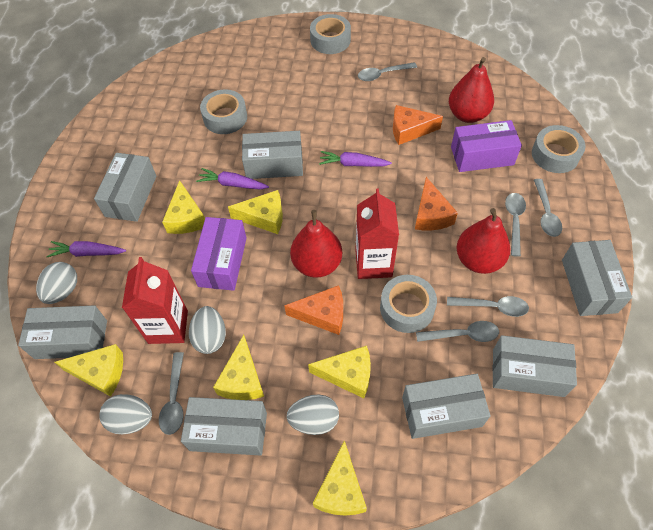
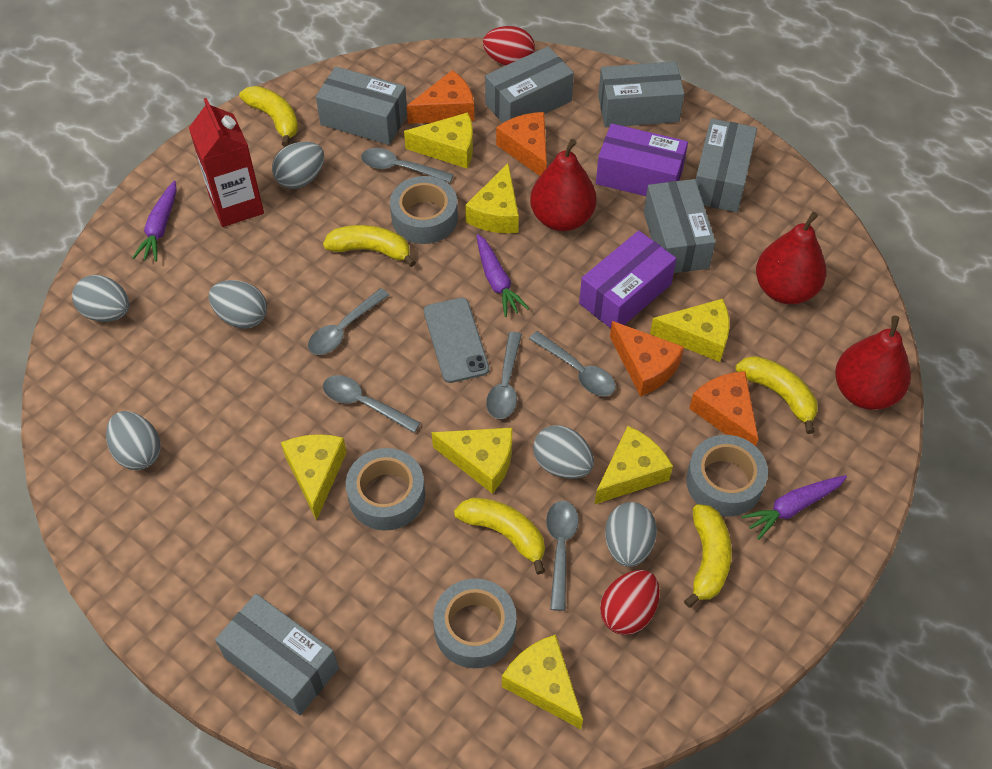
grey box: [18,305,107,359] [94,153,157,222] [181,397,267,456] [242,131,303,179] [402,374,491,439] [493,335,577,397] [562,240,632,316] = 7 -> [215,594,339,715] [316,66,407,145] [485,46,574,123] [598,61,685,127] [644,179,716,273] [696,119,757,212] = 6
grey egg: [36,262,77,304] [99,394,152,434] [189,306,226,354] [287,394,339,435] = 4 -> [72,275,129,322] [106,411,161,470] [209,280,267,329] [272,142,324,189] [533,425,594,479] [605,502,657,567] = 6
grey phone: none = 0 -> [424,298,489,383] = 1
orange cheese: [284,285,343,335] [393,105,443,145] [415,177,458,230] = 3 -> [407,70,474,124] [496,112,547,176] [610,321,684,397] [689,371,758,446] = 4
red carton: [122,257,188,344] [356,188,399,279] = 2 -> [189,98,264,227] = 1
red egg: none = 0 -> [483,26,535,66] [600,570,660,635] = 2
yellow banana: none = 0 -> [239,86,298,147] [323,225,416,267] [454,498,545,575] [684,504,732,608] [736,356,818,434] = 5
yellow cheese: [54,344,123,397] [162,180,205,234] [213,335,264,400] [228,190,283,234] [308,346,371,398] [313,440,367,516] = 6 -> [281,434,347,521] [404,112,473,168] [432,428,512,494] [465,163,519,233] [502,634,583,729] [595,426,673,504] [650,299,729,362] = 7

